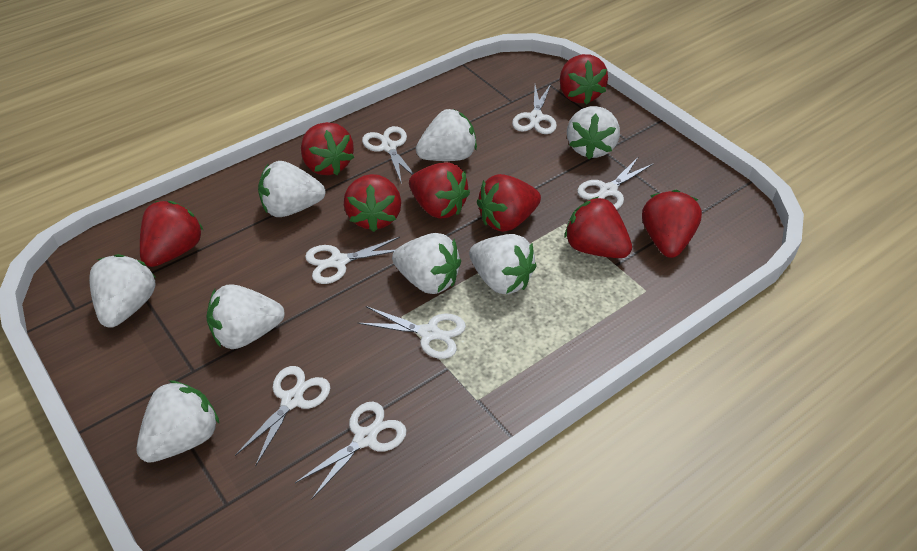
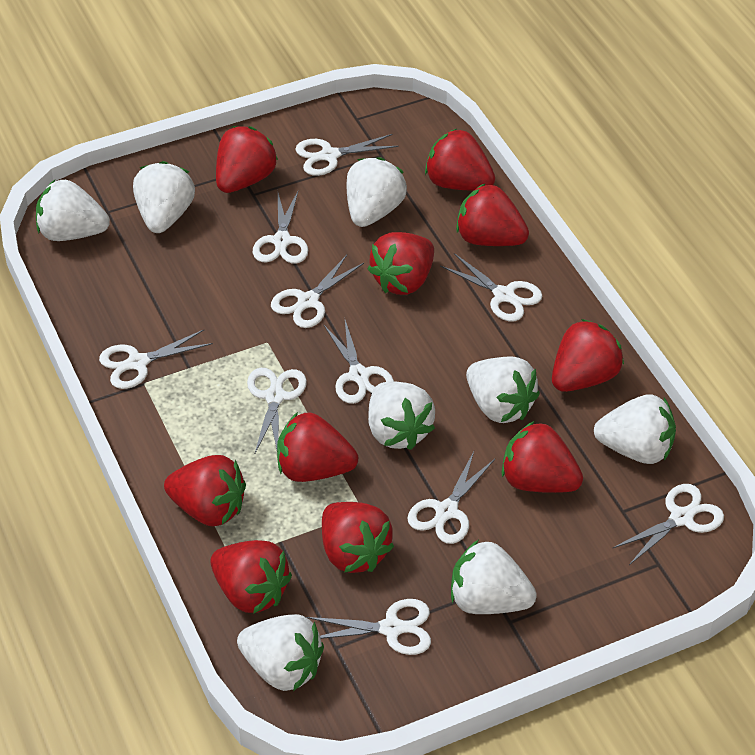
red strawberry: [140,201,203,267] [301,122,354,175] [344,174,401,232] [409,162,470,219] [477,174,541,232] [560,54,608,105] [564,197,632,258] [642,190,702,258] = 8 -> [164,455,246,526] [211,540,292,614] [216,126,278,193] [277,412,358,482] [322,502,394,573] [368,232,434,295] [425,129,495,191] [456,184,529,246] [502,421,583,493] [552,319,624,392] = 10
white scissors: [235,366,330,467] [295,402,406,500] [305,237,400,284] [358,306,466,359] [362,126,414,184] [512,84,557,134] [577,156,654,209] = 7 -> [99,330,213,389] [247,368,307,453] [253,190,308,264] [271,255,364,328] [295,134,399,176] [306,599,431,655] [323,320,394,404] [407,451,495,544] [440,253,542,321] [612,484,724,565] = 10

